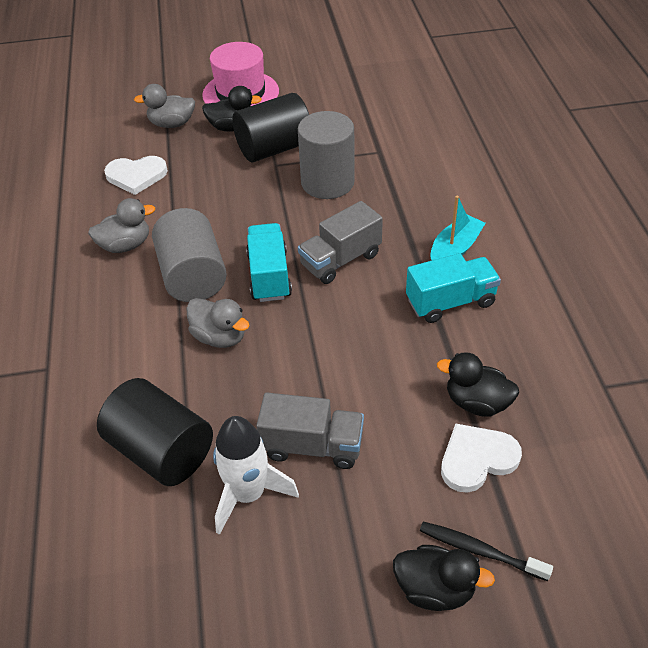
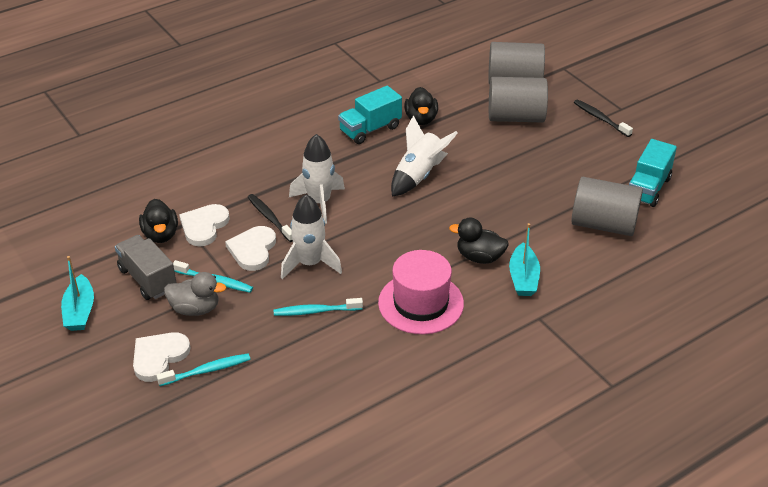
black cylinder: [97,378,213,486] [232,93,309,162] = 2 -> none = 0
black toothbrush: [420,522,553,581] = 1 -> [248,194,293,242] [574,99,633,137] = 2
grey cylinder: [152,208,227,302] [298,111,355,199] = 2 -> [488,42,545,84] [489,77,548,123] [571,177,643,236] = 3
grey duck: [88,198,155,253] [134,84,195,128] [186,298,249,348] = 3 -> [164,272,226,316] = 1
grey truck: [256,393,364,469] [298,201,383,284] = 2 -> [115,235,176,300] = 1
turquoise boat: [430,196,485,260] = 1 -> [61,256,94,331] [509,223,540,296] = 2
turquoise toothbrush: none = 0 -> [156,353,250,386] [173,260,253,293] [274,298,363,316] = 3
white heart: [104,156,168,195] [441,424,522,493] = 2 -> [133,332,190,382] [179,204,230,247] [225,226,276,271] = 3
white rocket: [213,416,299,535] = 1 -> [281,194,342,279] [289,134,345,224] [391,115,458,197] = 3

